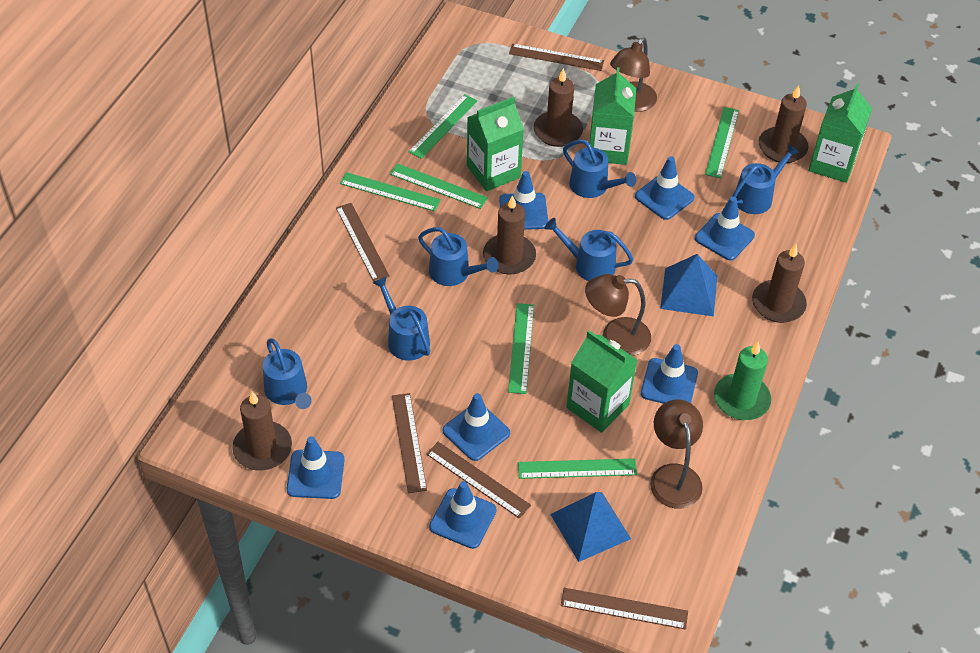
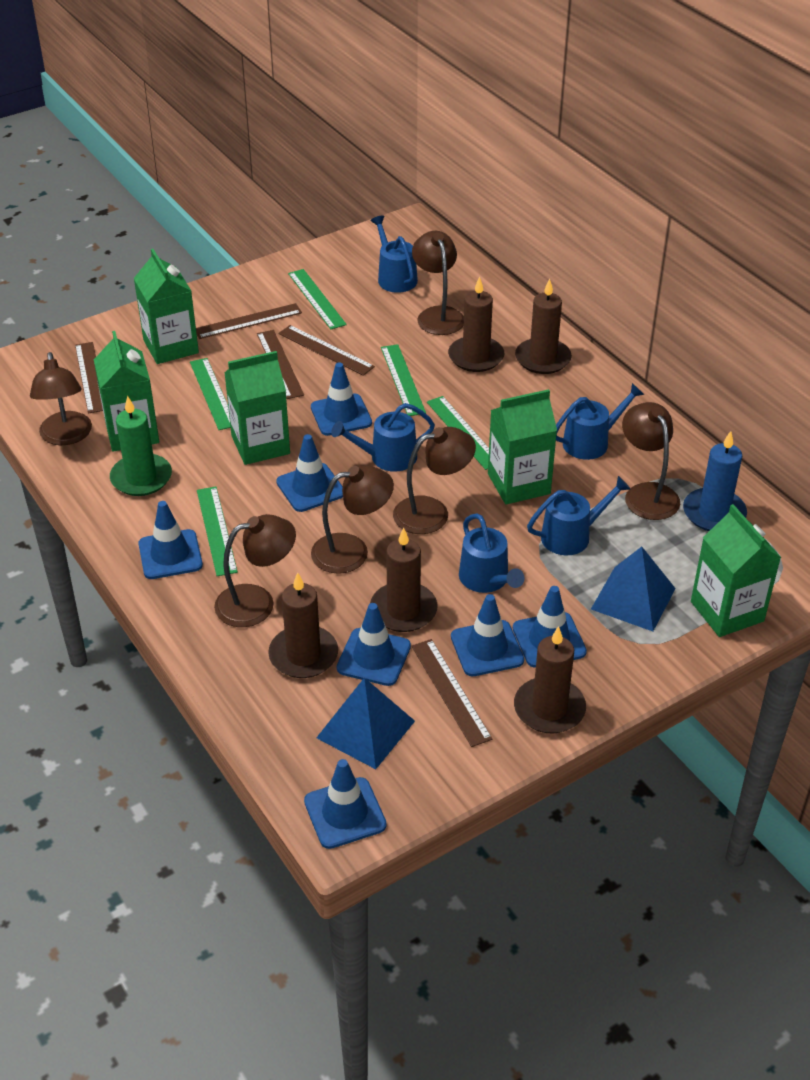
blue candle: none = 0 -> [683,431,747,531] = 1
blue watering can: [263,338,312,409] [373,276,430,361] [418,227,499,286] [544,218,634,281] [563,139,636,198] [732,144,800,214] = 6 -> [331,403,435,472] [370,215,418,293] [459,513,525,593] [527,476,630,555] [556,383,644,460] = 5
brown lamp: [585,274,651,356] [610,37,657,112] [650,400,703,509] = 3 -> [30,352,92,445] [214,514,296,627] [311,465,394,574] [393,427,476,534] [412,231,464,335] [622,402,680,520] = 6
green carton: [467,97,524,191] [566,331,637,433] [589,67,636,165] [809,84,872,183] = 4 -> [94,331,159,452] [134,249,199,364] [225,351,290,465] [488,389,557,504] [691,504,781,637] = 5
green ruler: [340,172,441,211] [390,163,488,209] [409,94,477,159] [508,303,534,394] [518,458,637,479] [705,107,739,178] = 6 -> [190,358,231,430] [197,487,238,576] [288,269,347,329] [381,344,426,416] [427,396,489,470] = 5

